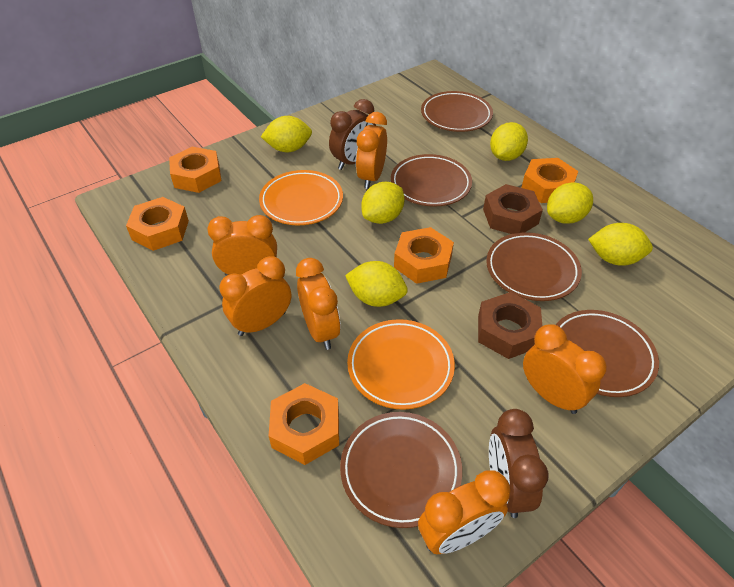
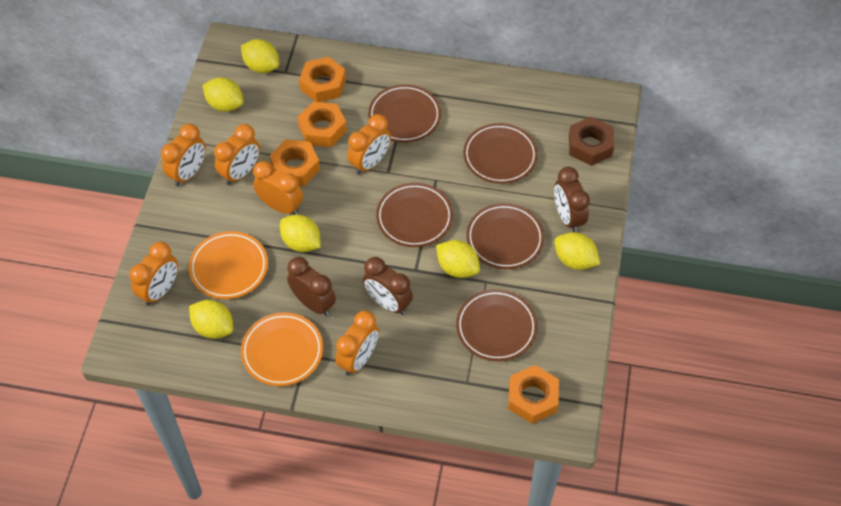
brown clock: [329,99,376,170] [489,409,549,518] = 2 -> [287,257,336,316] [363,257,413,315] [554,167,590,232] = 3
brown nut: [478,292,542,359] [483,184,543,234] = 2 -> [569,117,614,166] = 1
orange nut: [126,197,189,251] [169,147,221,193] [269,383,339,465] [394,227,454,284] [521,158,578,203] = 5 -> [270,139,320,186] [297,102,347,147] [299,57,346,102] [508,365,559,423] = 4

